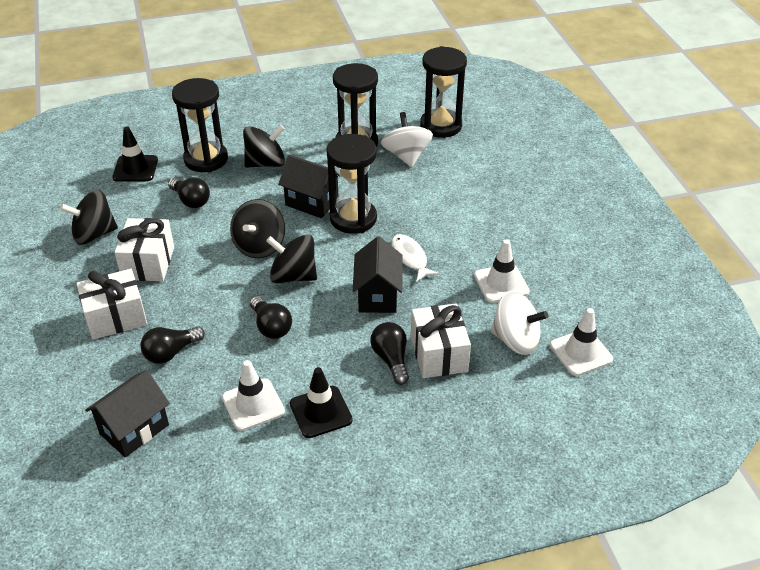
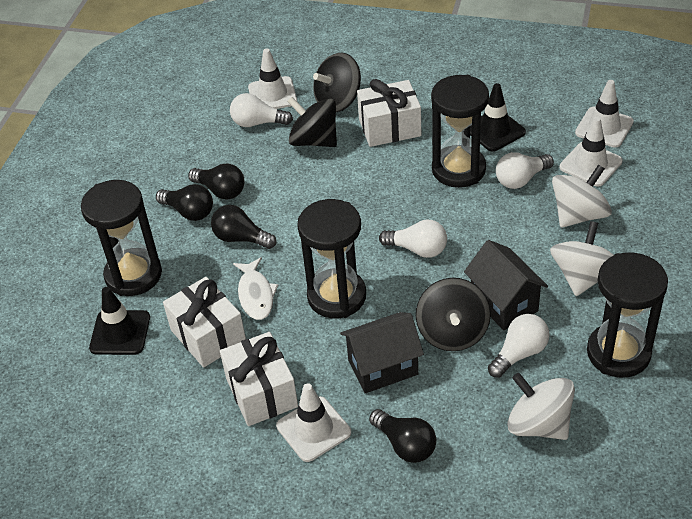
black house: [85,370,170,457] [278,155,341,218] [353,236,403,313] = 3 -> [340,312,424,393] [464,240,548,330] = 2
black spinning top: [60,190,118,245] [230,199,285,258] [243,125,285,168] [266,234,317,283] = 4 -> [287,97,337,147] [313,53,361,112] [416,278,491,351] = 3
white light bulb: none = 0 -> [230,93,293,127] [379,220,447,258] [488,314,550,378] [496,152,554,189] = 4
white spinning top: [381,112,433,167] [490,291,548,355] = 2 -> [508,373,575,440] [550,221,614,296] [552,164,612,228] = 3
white traffic cone: [222,360,285,431] [474,239,530,303] [550,308,613,376] = 3 -> [248,49,297,109] [276,383,351,462] [560,116,623,186] [575,80,634,147] = 4

